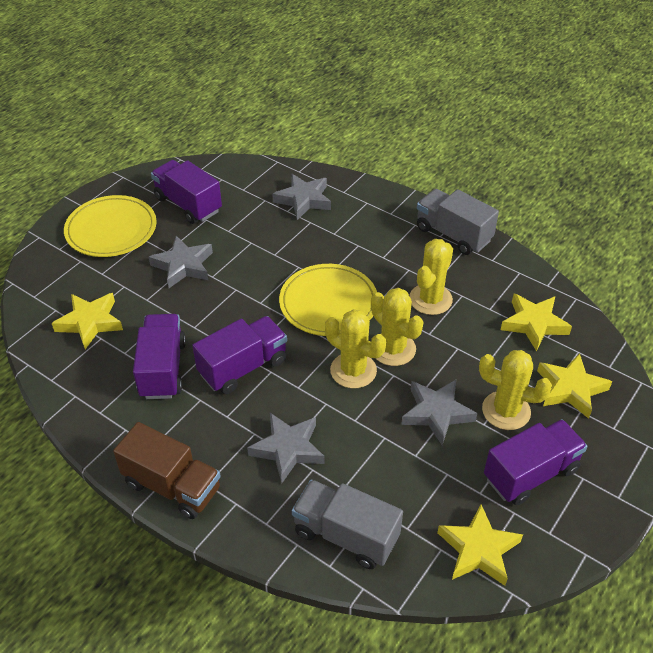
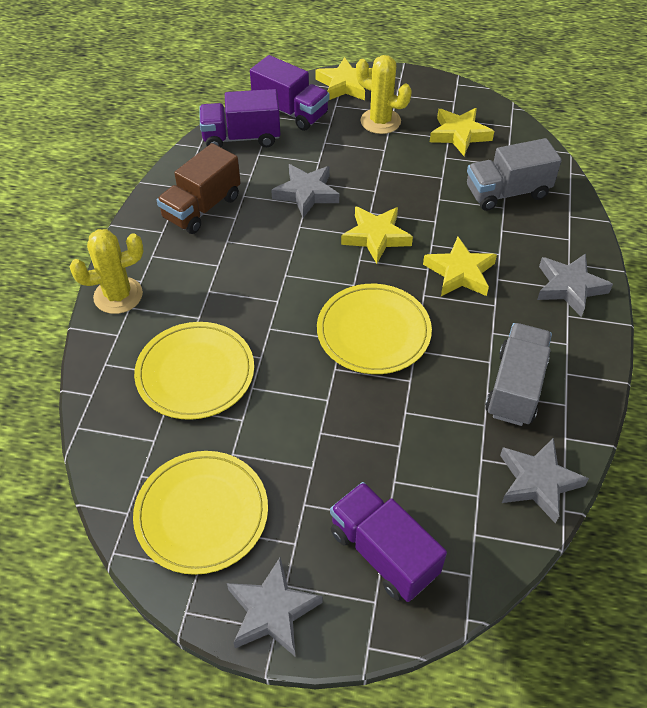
purple truck: [133,314,186,399] [151,160,222,224] [192,316,287,394] [484,419,588,505] = 4 -> [199,89,281,147] [250,55,330,131] [330,482,447,602] = 3
yellow cactus: [325,309,386,388] [371,288,423,366] [410,239,453,315] [479,350,552,430] = 4 -> [70,229,143,314] [356,55,412,134] = 2
yellow plate: [64,195,157,257] [279,264,377,336] = 2 -> [133,451,268,575] [134,322,254,420] [317,284,432,374] = 3

